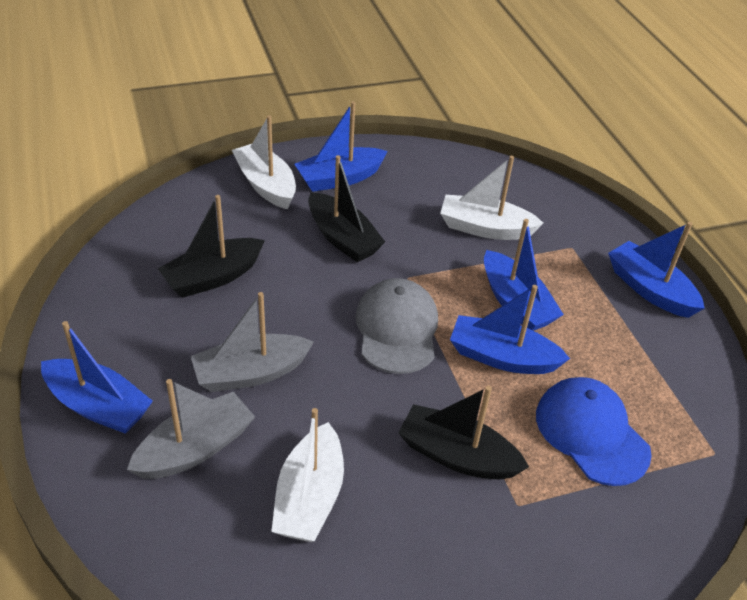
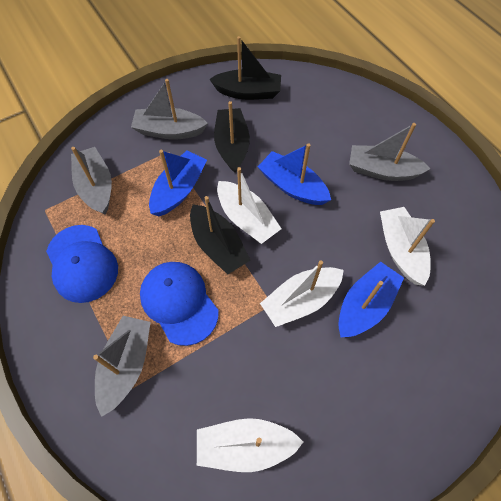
blue boat: [41,321,153,434] [294,101,388,192] [450,285,570,374] [484,219,564,331] [608,222,705,318] = 5 -> [149,150,207,216] [258,143,331,205] [338,261,404,337] = 3
blue cap: [536,377,652,486] = 1 -> [46,225,118,303] [140,262,219,346] = 2
grey boat: [127,379,255,479] [191,292,314,392] = 2 -> [71,147,112,215] [93,316,151,417] [131,79,208,140] [349,123,431,181] = 4
grey cap: [355,278,438,374] = 1 -> none = 0
white boat: [232,115,296,209] [271,408,344,542] [440,156,543,240] = 3 -> [197,418,303,472] [217,167,282,244] [260,260,344,327] [380,207,435,286] = 4

